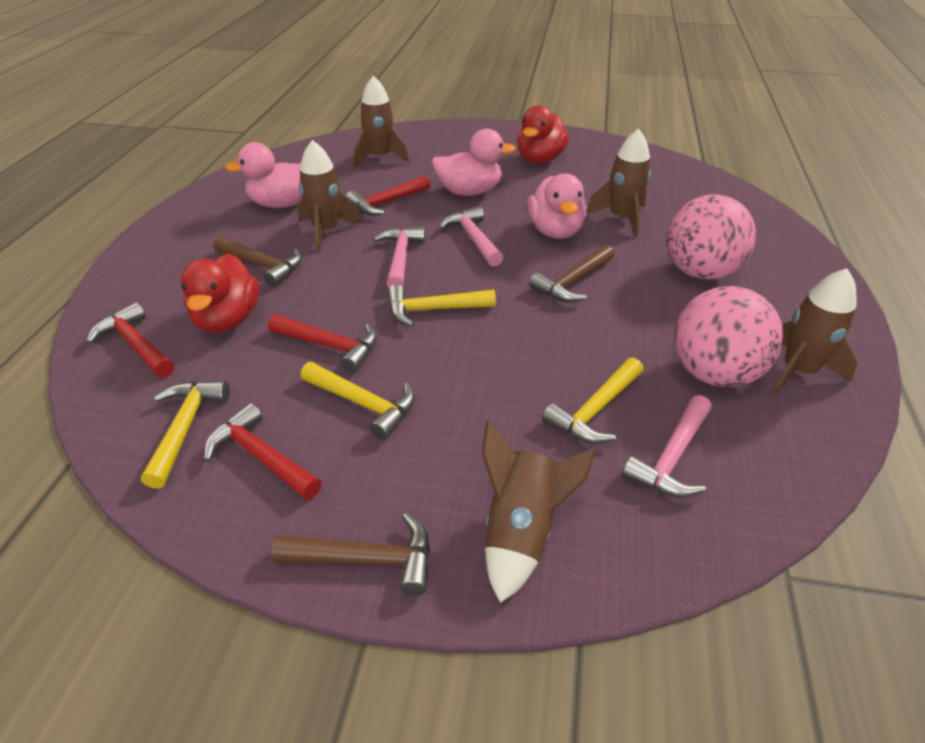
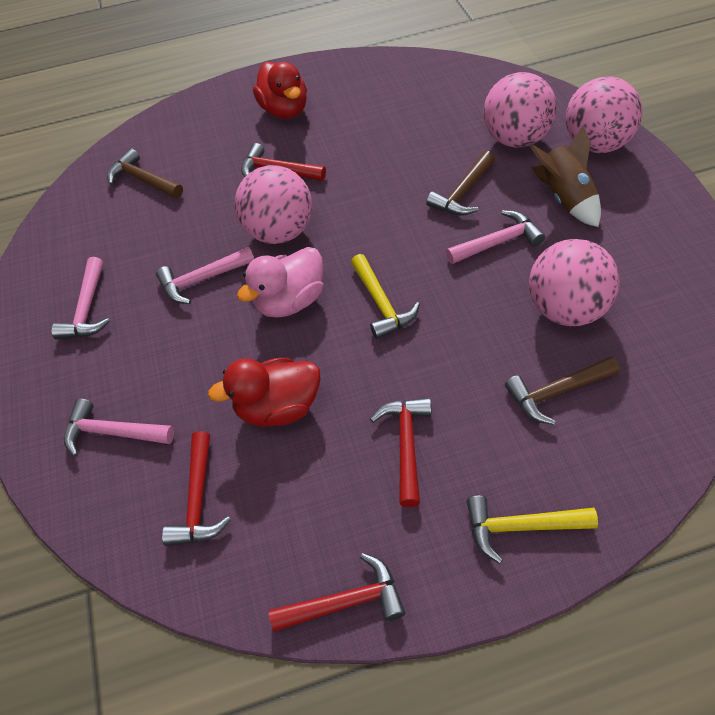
brown rocket: [298,140,362,251] [354,76,410,167] [482,421,596,603] [587,129,651,237] [772,268,858,395] = 5 -> [530,126,601,227] = 1
pink ball: [667,195,756,279] [674,286,783,387] = 2 -> [235,165,312,244] [484,72,557,148] [529,239,620,326] [566,76,642,153] = 4
pink duck: [225,142,302,208] [431,129,516,196] [527,174,587,239] = 3 -> [237,247,323,318] = 1
pink hammer: [373,227,426,288] [439,206,503,267] [622,395,712,498] = 3 -> [51,257,110,339] [64,399,174,457] [156,247,254,304] [446,210,545,264] = 4
yellow hammer: [141,381,230,489] [300,362,415,440] [387,284,496,327] [542,357,643,444] = 4 -> [351,254,420,339] [466,496,598,564] = 2

